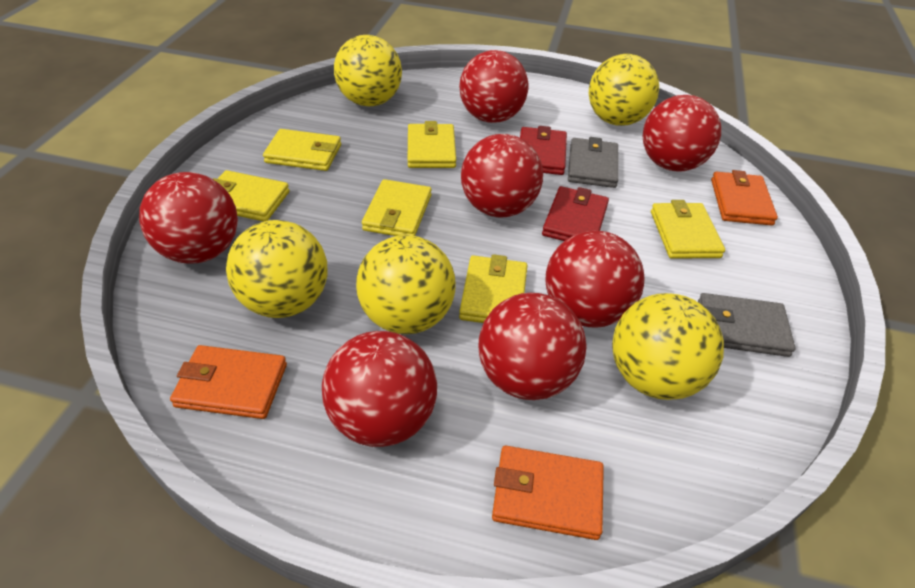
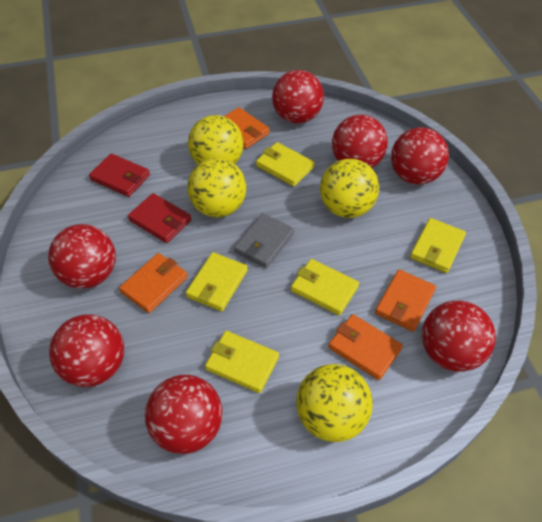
grey wallet: [568,137,619,188] [698,293,796,357] = 2 -> [234,213,294,268] = 1
orange wallet: [170,345,287,419] [492,446,604,540] [711,170,778,225] = 3 -> [119,253,188,313] [224,107,270,149] [328,314,403,380] [375,269,436,332] = 4
yellow ball: [226,220,327,318] [334,35,402,106] [356,235,456,334] [589,54,659,126] [612,293,724,400] = 5 -> [187,158,246,217] [188,115,244,164] [296,364,373,442] [320,159,379,218] = 4
yellow wallet: [213,170,290,222] [263,129,341,171] [362,179,431,236] [408,121,456,168] [459,254,528,323] [651,200,725,259] = 6 -> [186,252,248,311] [205,331,279,393] [256,142,315,187] [291,259,359,315] [410,218,466,273] = 5

